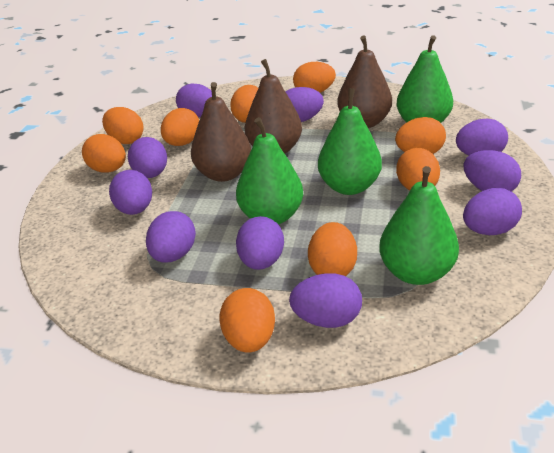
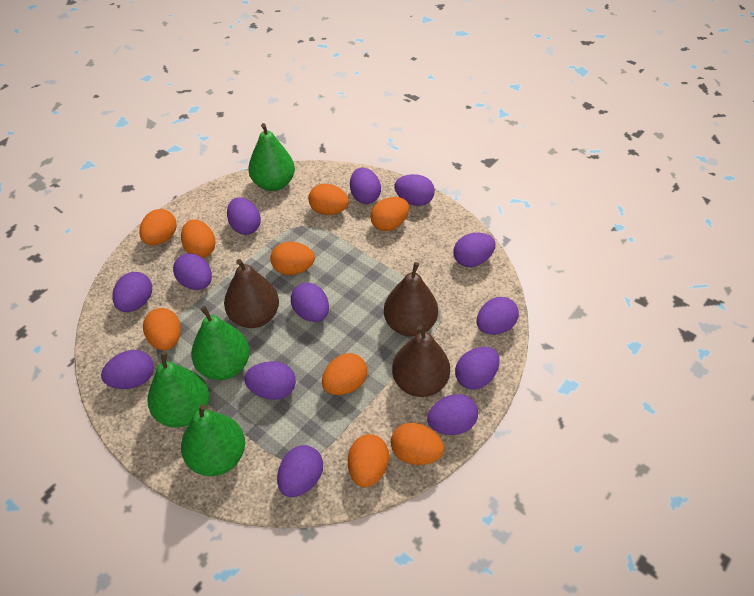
purple egg: [109,170,152,215] [128,137,167,178] [146,211,196,263] [176,83,212,117] [236,216,284,270] [285,87,324,122] [289,273,362,328] [456,119,508,156] [463,188,522,235] [464,150,521,192] = 10 -> [101,350,154,389] [113,272,152,312] [173,253,212,290] [227,198,261,235] [244,361,296,400] [277,445,323,497] [291,283,329,322] [350,168,381,204] [394,174,435,206] [427,394,478,435] [454,233,495,267] [455,347,499,390] [477,297,519,335] = 13

